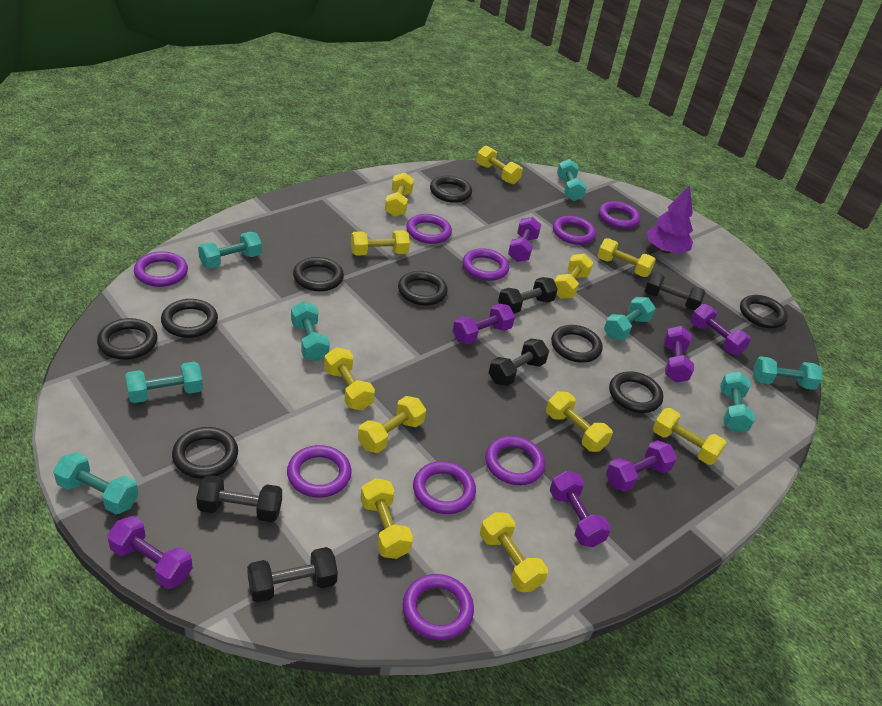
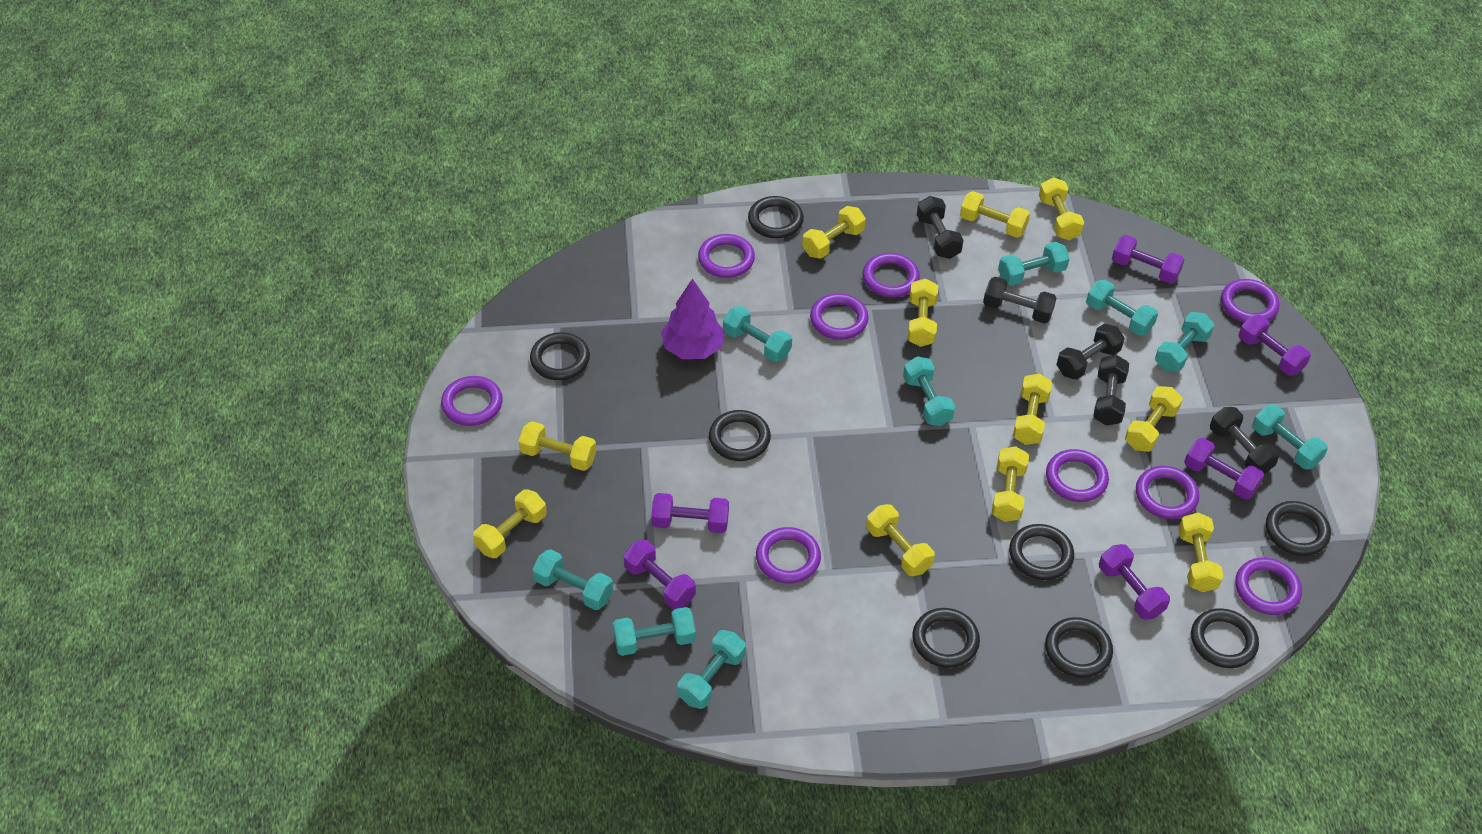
black ring: [97,318,157,360] [161,299,218,338] [172,427,238,478] [293,257,344,291] [398,271,448,306] [430,176,472,203] [551,325,603,363] [609,371,663,413] [740,295,788,328] = 9 -> [530,332,590,380] [709,410,771,461] [748,196,804,238] [912,608,980,668] [1009,524,1074,580] [1045,617,1113,678] [1191,608,1259,668] [1266,501,1331,556] = 8
purple dumbbell: [107,516,193,589] [453,304,515,344] [508,217,541,262] [550,471,611,547] [606,440,677,492] [664,326,694,383] [690,304,751,355] = 7 -> [623,540,696,610] [651,493,729,533] [1099,544,1170,620] [1112,235,1185,284] [1184,438,1264,500] [1238,315,1311,376] = 6
turquoise dumbbell: [53,452,139,514] [125,362,203,403] [198,232,262,268] [291,301,330,362] [557,159,587,201] [604,297,656,340] [720,372,755,433] [753,356,822,390] = 8 -> [532,549,613,610] [613,607,696,656] [677,630,746,709] [723,306,792,362] [903,356,955,426] [998,242,1070,286] [1086,280,1158,336] [1155,312,1214,372] [1252,404,1328,469] = 9

